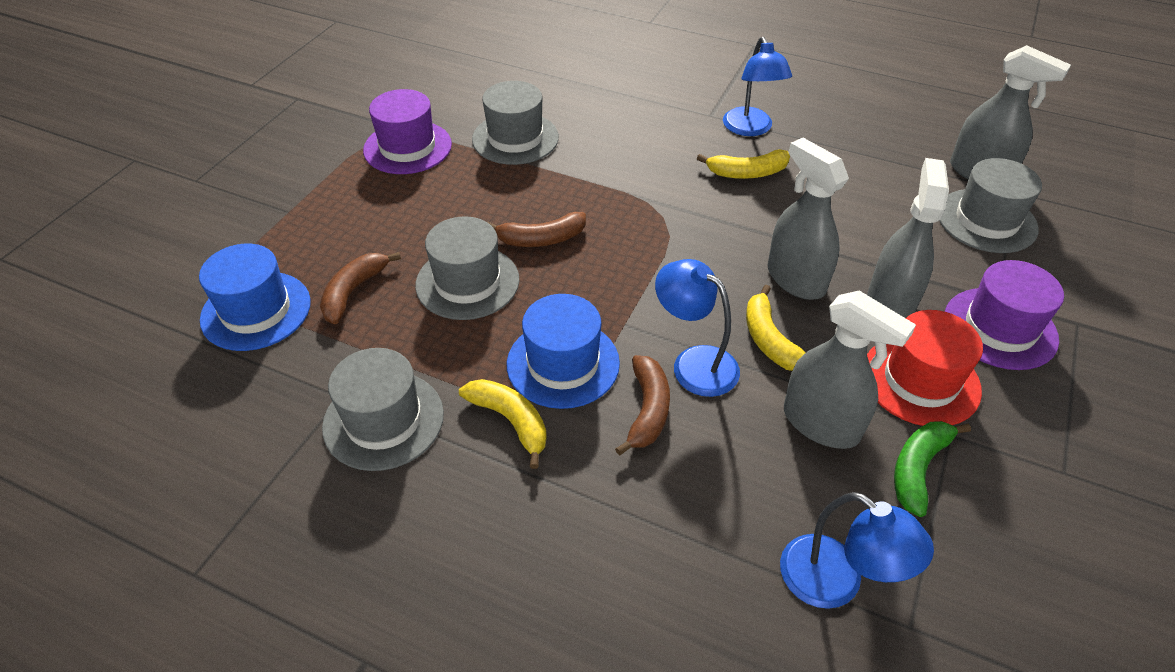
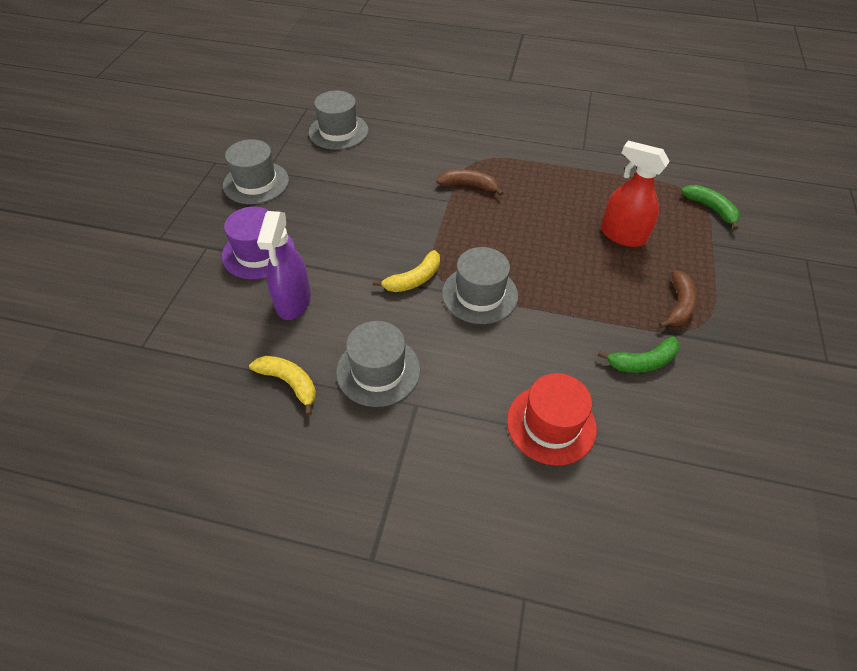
blue hat: [199,244,311,351] [507,294,620,409] = 2 -> none = 0
blue lamp: [655,259,740,397] [723,37,792,136] [780,492,934,609] = 3 -> none = 0
brown banana: [320,252,401,324] [487,212,586,247] [615,355,670,456] = 3 -> [436,169,504,196] [659,270,697,328] = 2
green banana: [894,421,971,517] = 1 -> [597,336,680,373] [681,185,740,230] = 2
grey spray bottle: [768,138,849,300] [784,291,916,449] [867,158,949,318] [950,45,1071,179] = 4 -> none = 0
purple hat: [363,89,452,174] [945,260,1064,370] = 2 -> [222,207,295,279] = 1
purple spray bottle: none = 0 -> [257,211,311,320] = 1
red spray bottle: none = 0 -> [601,141,670,247] = 1
yellow banana: [459,379,547,469] [697,149,790,179] [746,285,806,371] = 3 -> [249,356,316,416] [373,250,440,292] = 2

